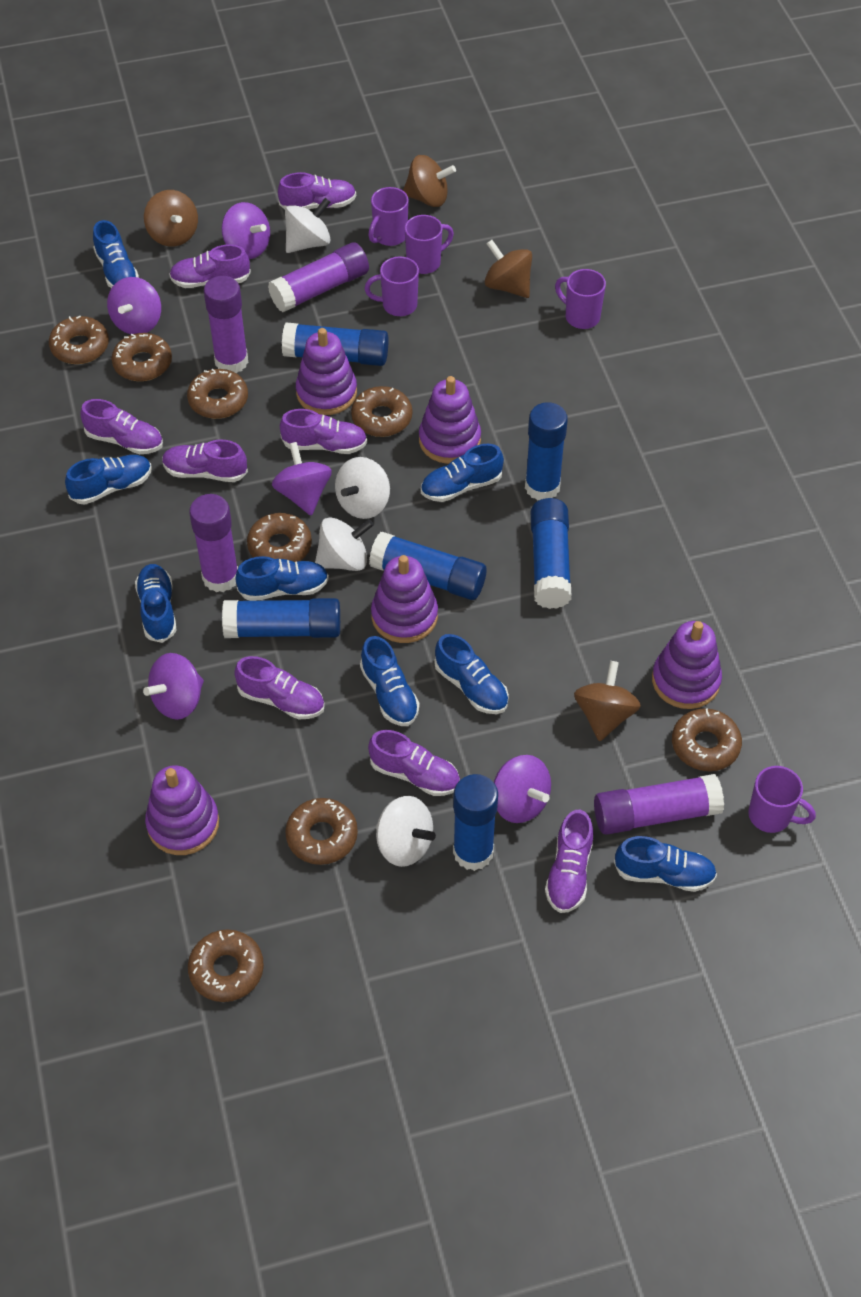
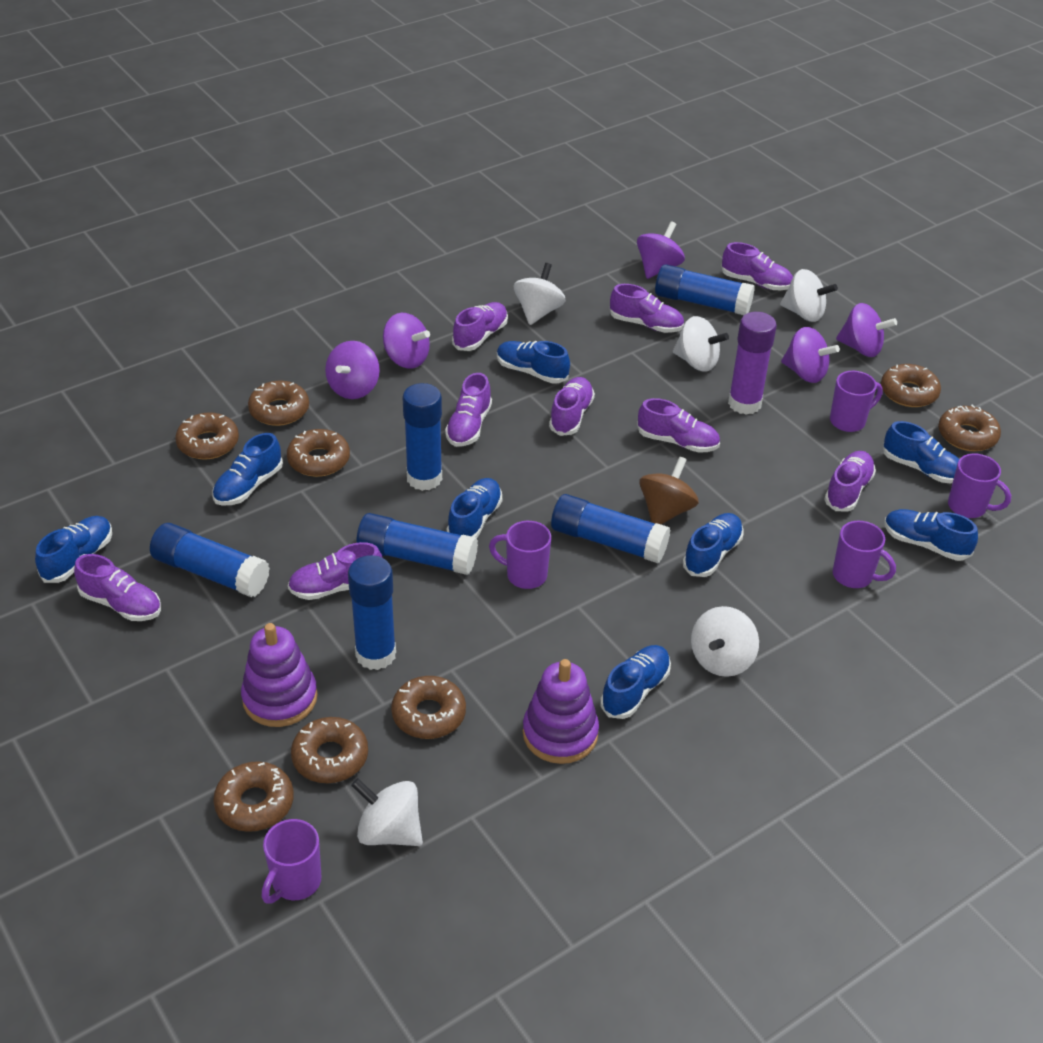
brown spinning top: [144,190,198,247] [403,155,456,207] [484,240,532,298] [574,661,641,741] = 4 -> [639,457,699,524] = 1
purple glue stick: [189,494,238,592] [204,276,248,373] [268,242,369,312] [594,774,724,835] = 4 -> [728,312,777,415] = 1
purple shoe: [80,399,163,454] [162,440,248,482] [169,245,251,288] [234,656,325,719] [278,172,356,210] [280,409,367,454] [368,730,460,796] [545,810,594,913] = 8 -> [74,554,161,621] [288,542,383,600] [445,373,492,447] [452,302,508,351] [549,377,595,436] [610,284,684,333] [637,398,720,453] [721,242,793,290] [824,451,876,511] = 9
purple stacking toy: [145,765,219,855] [296,328,357,415] [371,555,438,643] [419,376,481,464] [652,621,722,709] = 5 -> [241,623,318,727] [523,659,599,764] = 2
white spinning top: [285,198,331,253] [315,517,374,571] [335,457,390,519] [376,796,436,867] = 4 -> [351,778,423,846] [514,263,566,325] [673,316,729,372] [691,606,759,677] [780,269,838,322] = 5

